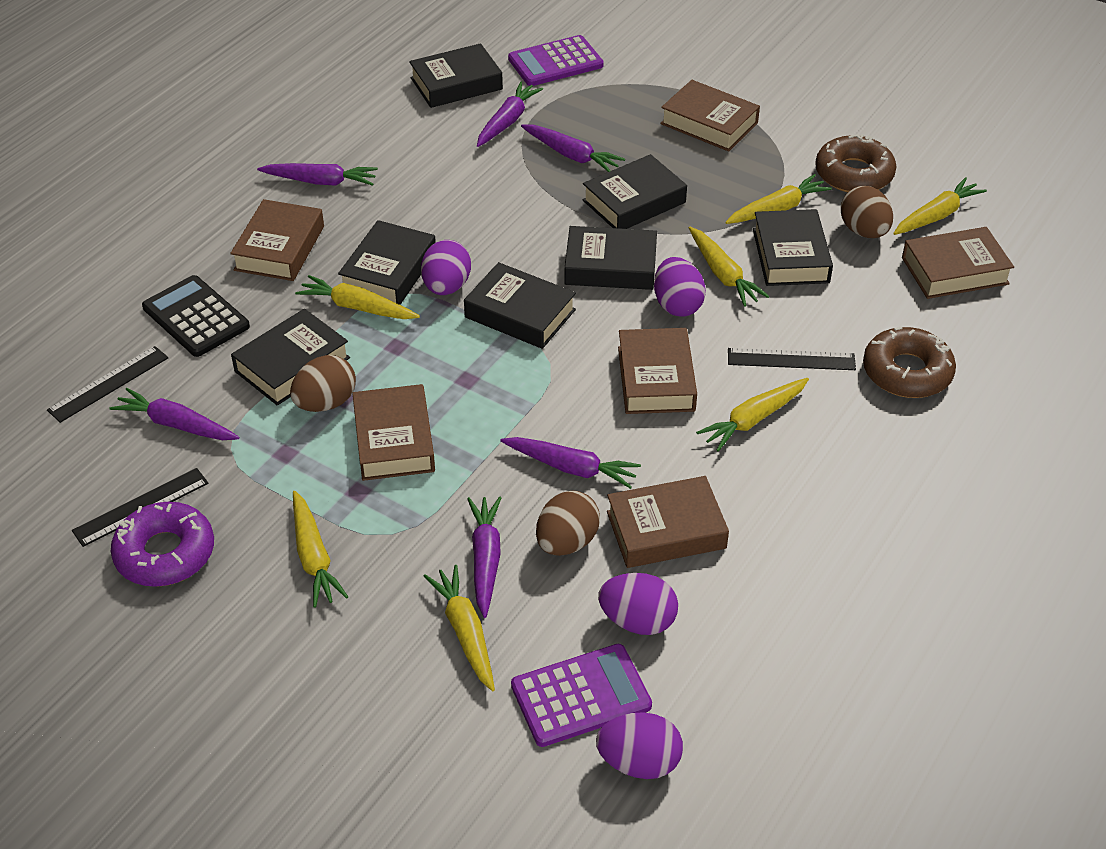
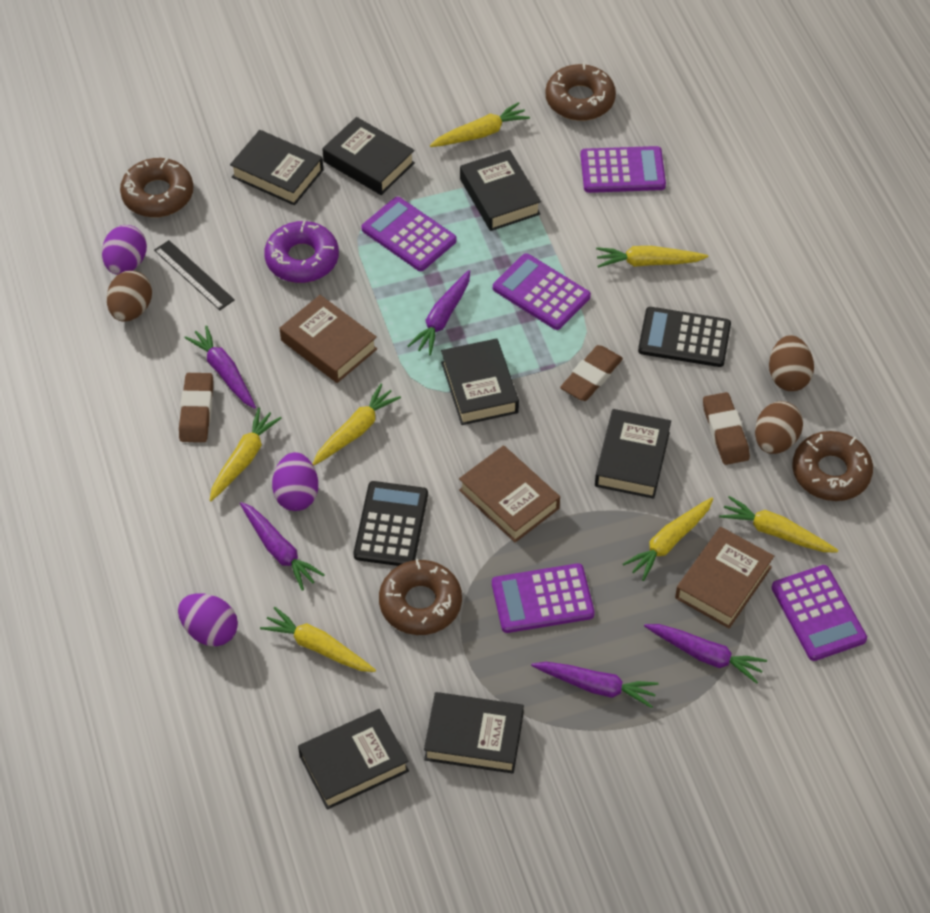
black calculator: [142,275,250,357] = 1 -> [354,481,428,566] [638,307,731,367] = 2
black ruler: [47,346,168,423] [72,468,209,547] [728,348,856,370] = 3 -> [154,240,235,310] = 1
brown book: [230,199,324,281] [352,384,435,481] [607,476,729,568] [618,328,697,414] [660,80,760,151] [902,227,1014,299] = 6 -> [280,295,377,383] [459,445,560,542] [675,527,774,628] = 3
brown donut: [815,134,896,192] [863,327,956,398] = 2 -> [120,158,193,217] [379,559,462,635] [545,62,616,121] [792,431,873,501] = 4
brown eraser: none = 0 -> [179,373,213,442] [560,345,623,401] [703,392,750,465] = 3
purple calculator: [508,35,604,86] [511,644,652,747] = 2 -> [361,197,457,271] [492,563,595,633] [493,253,591,330] [580,146,666,193] [772,565,867,661] = 5
purple carrot: [109,388,239,440] [257,163,378,186] [467,496,501,618] [477,82,543,147] [500,437,641,489] [521,125,625,172] = 6 -> [184,325,256,409] [240,502,325,591] [407,270,470,355] [531,662,659,708] [644,624,767,684] = 5
purple egg: [421,240,471,295] [596,712,683,779] [598,573,678,635] [654,257,706,317] = 4 -> [102,225,147,275] [178,594,238,646] [272,452,318,511] = 3

